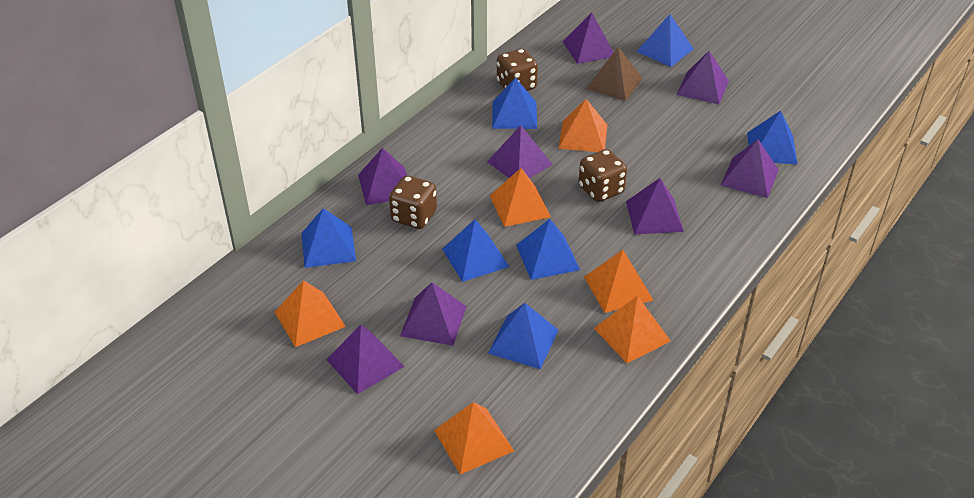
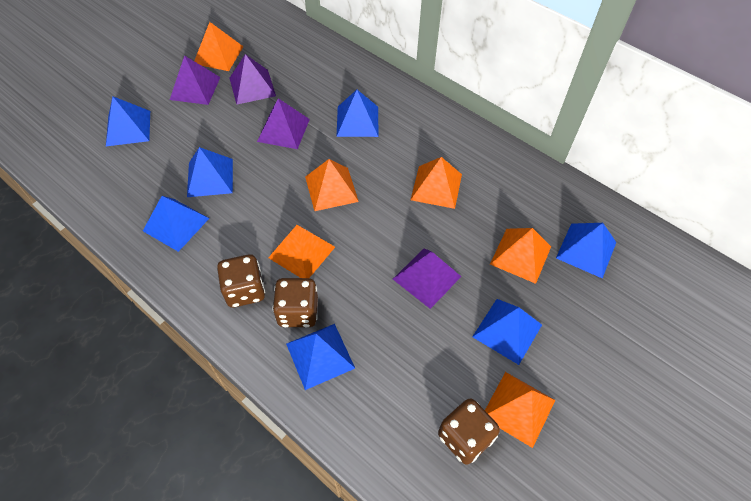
brown pyramid: [586,47,643,101] = 1 -> none = 0
purple pyramid: [326,325,405,394] [358,148,407,205] [400,282,467,346] [487,125,553,178] [563,13,613,64] [626,178,684,234] [677,51,729,104] [721,140,779,198] = 8 -> [170,55,220,105] [230,54,276,104] [257,98,310,149] [393,249,462,309] = 4

